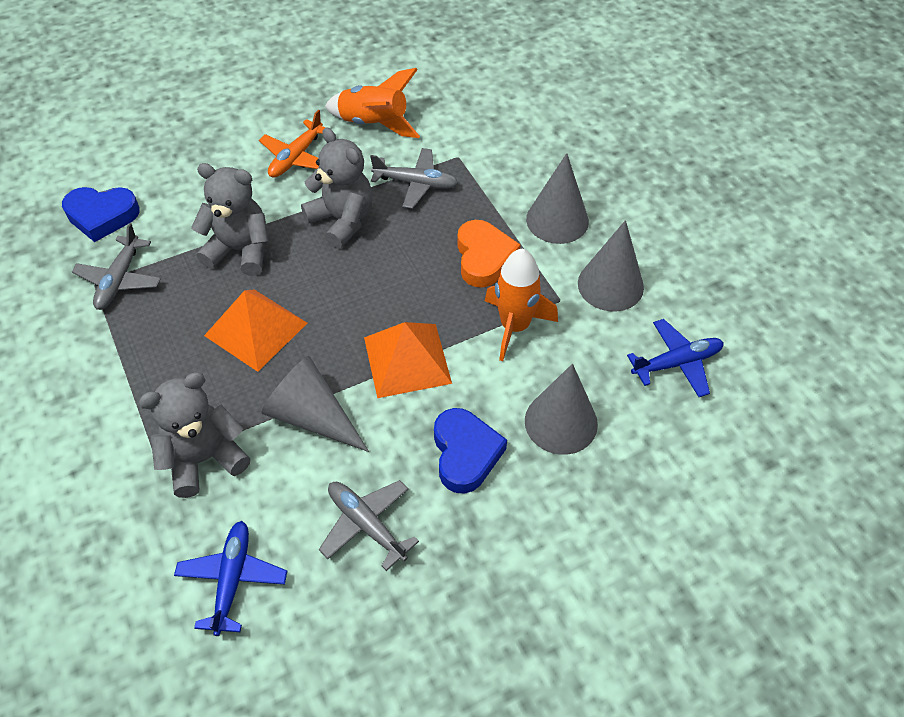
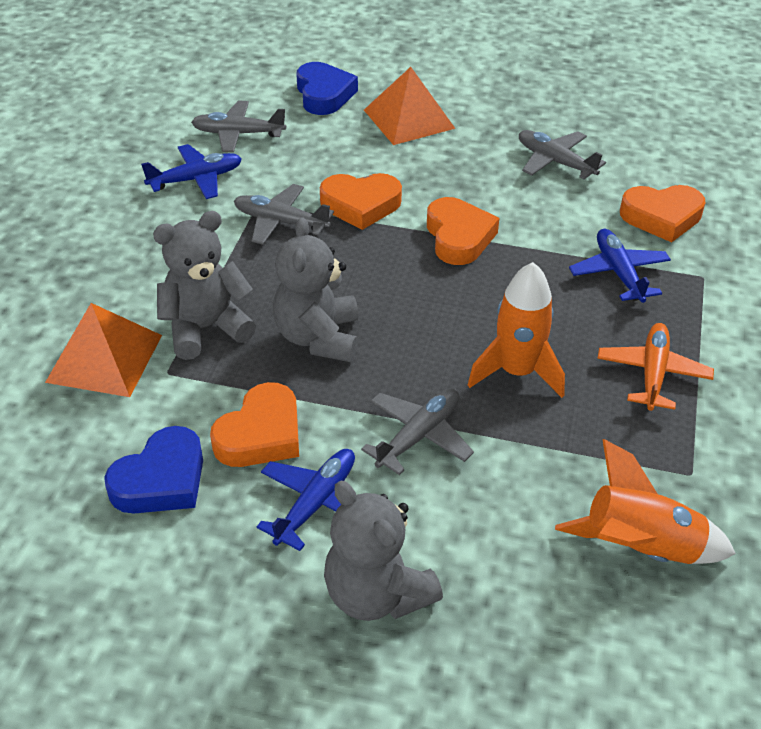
blue plane: [174,521,287,636] [627,319,724,397] = 2 -> [141,144,242,199] [257,449,355,551] [569,229,671,303] = 3
grey cone: [261,356,369,452] [525,364,598,455] [526,153,589,244] [578,220,644,312] = 4 -> none = 0
grey plane: [72,223,161,310] [319,480,419,571] [370,148,458,209] = 3 -> [191,100,286,153] [234,184,334,245] [361,389,474,475] [519,130,606,179] = 4
orange heart: [457,220,520,288] = 1 -> [210,382,299,467] [320,173,402,230] [427,197,499,265] [620,185,705,242] = 4

